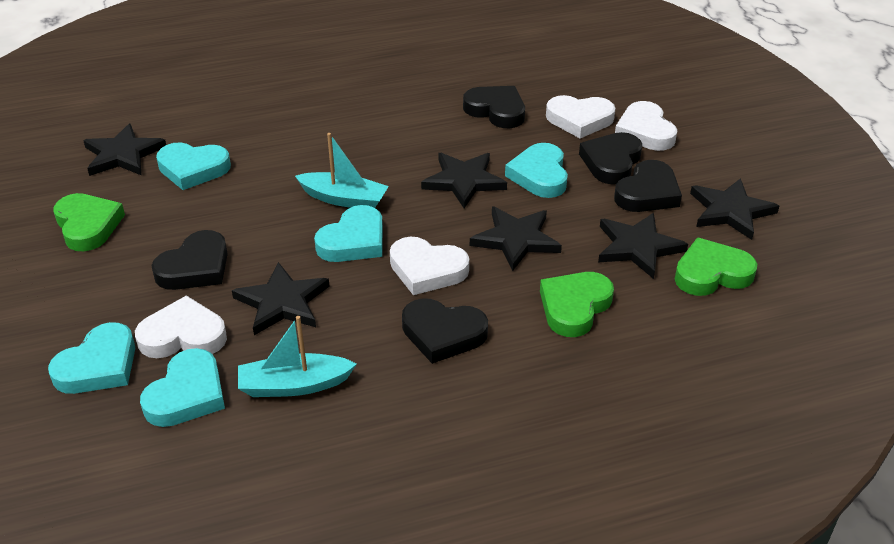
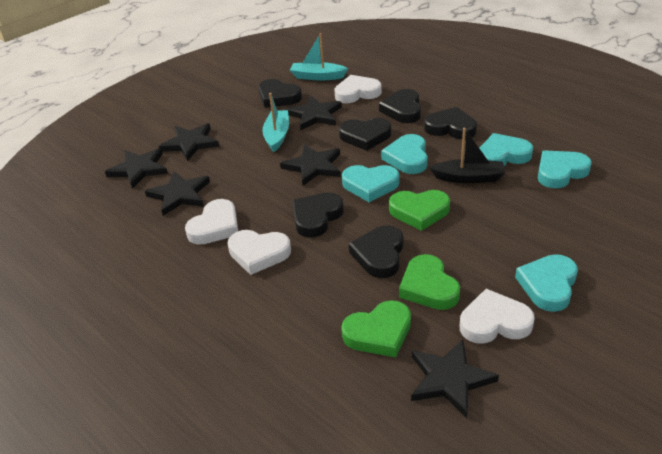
black boat: none = 0 -> [429,128,505,183] = 1
black heart: [152,230,228,290] [402,298,488,364] [463,86,525,128] [579,132,642,185] [614,160,682,212] = 5 -> [258,79,302,108] [292,192,344,238] [339,118,391,151] [349,225,403,278] [379,89,421,123] [424,107,477,139] = 6

